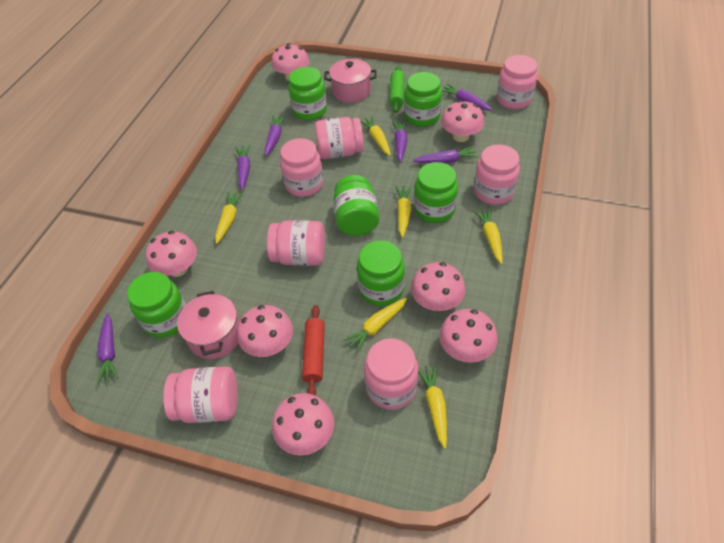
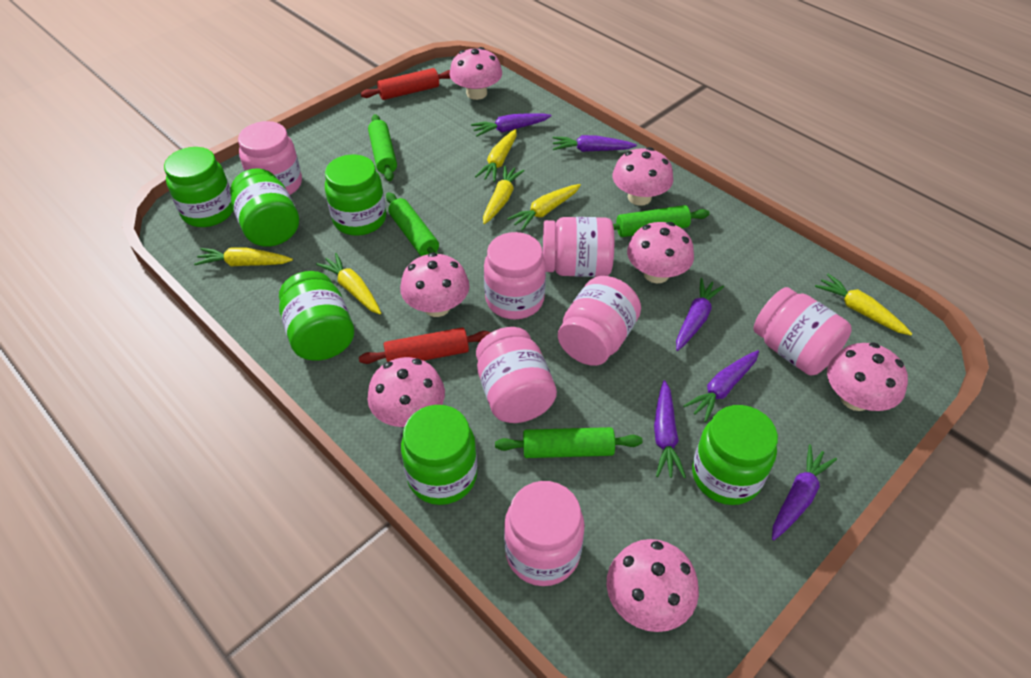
green rolling pin: [389,66,405,113] = 1 -> [368,114,397,181] [386,192,439,256] [495,427,643,458] [613,205,710,237] = 4
pink pot: [177,291,239,359] [324,59,377,103] = 2 -> none = 0
red rolling pin: [302,305,325,395] = 1 -> [359,328,491,364] [361,68,450,100] = 2

